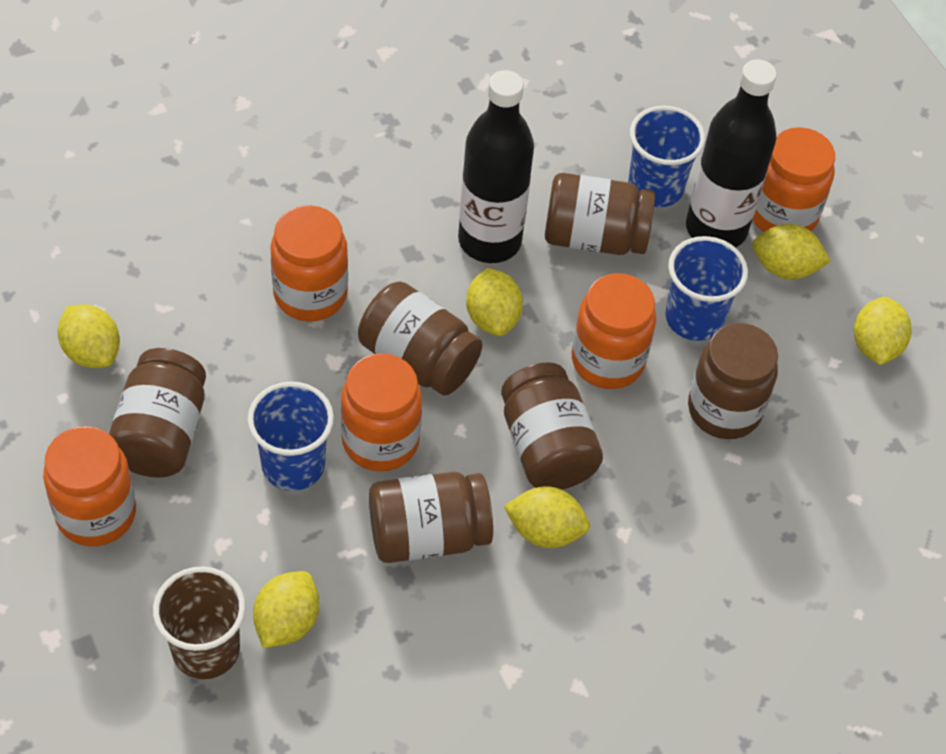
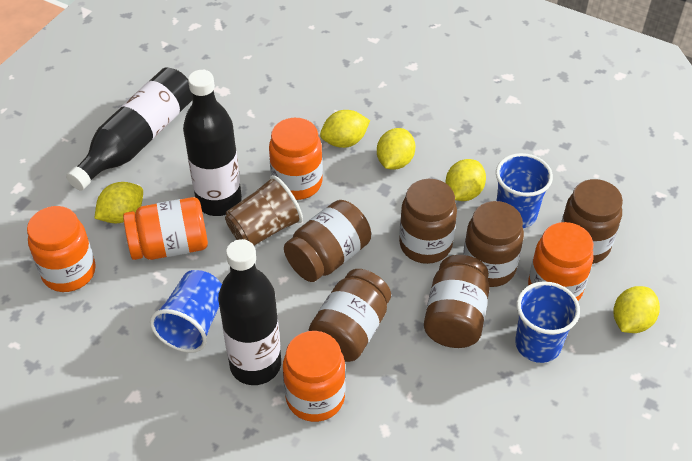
black bottle: [458,70,534,263] [686,59,777,248] = 2 -> [66,67,193,191] [183,70,242,216] [218,239,281,385] = 3
yellow lemon: [57,305,120,368] [253,571,319,648] [466,268,523,336] [504,486,590,548] [752,224,831,279] [854,297,912,365] = 6 -> [94,182,143,223] [320,110,370,148] [377,128,415,170] [445,159,486,201] [613,286,660,333] = 5

